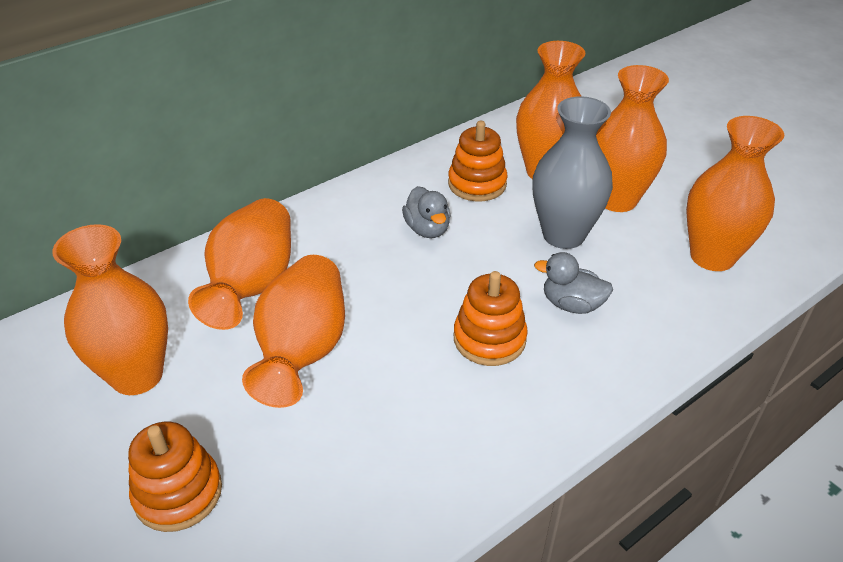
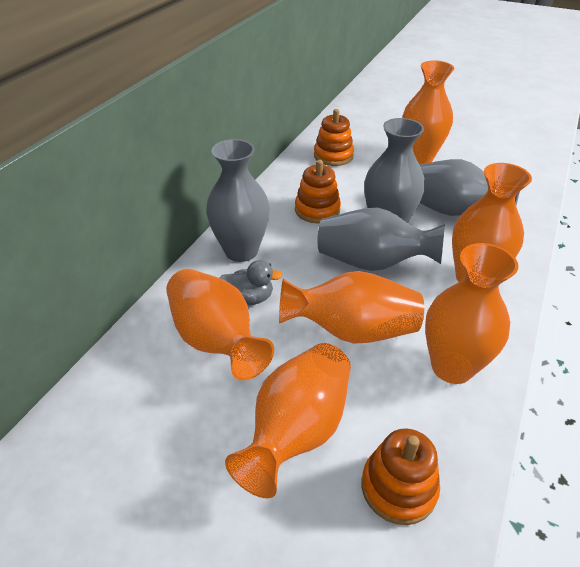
grey duck: [402,186,451,238] [534,252,613,314] = 2 -> [220,260,283,305] = 1
grey vase: [532,96,613,249] = 1 -> [206,139,270,262] [318,208,445,271] [364,118,425,223] [420,159,520,216] = 4

